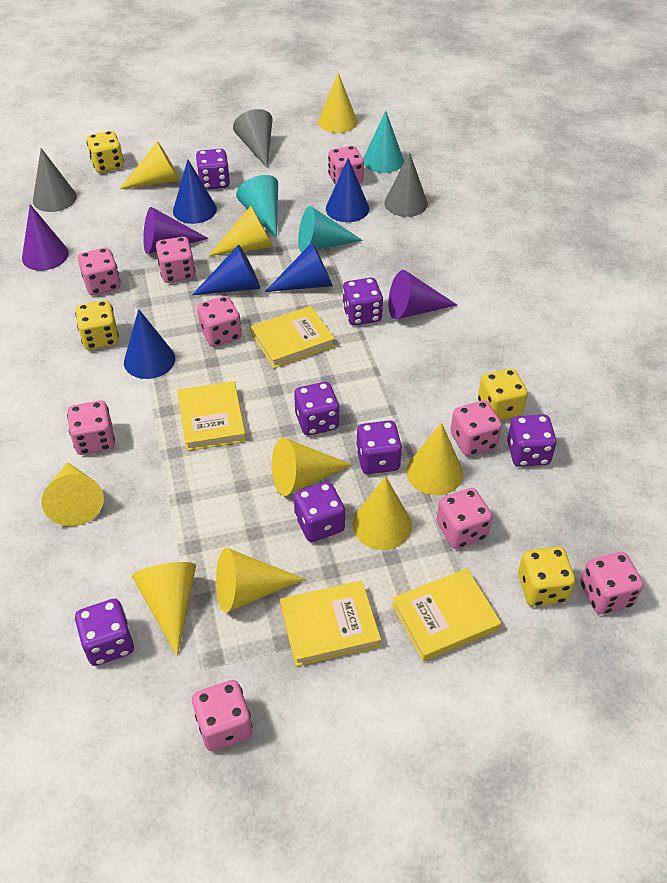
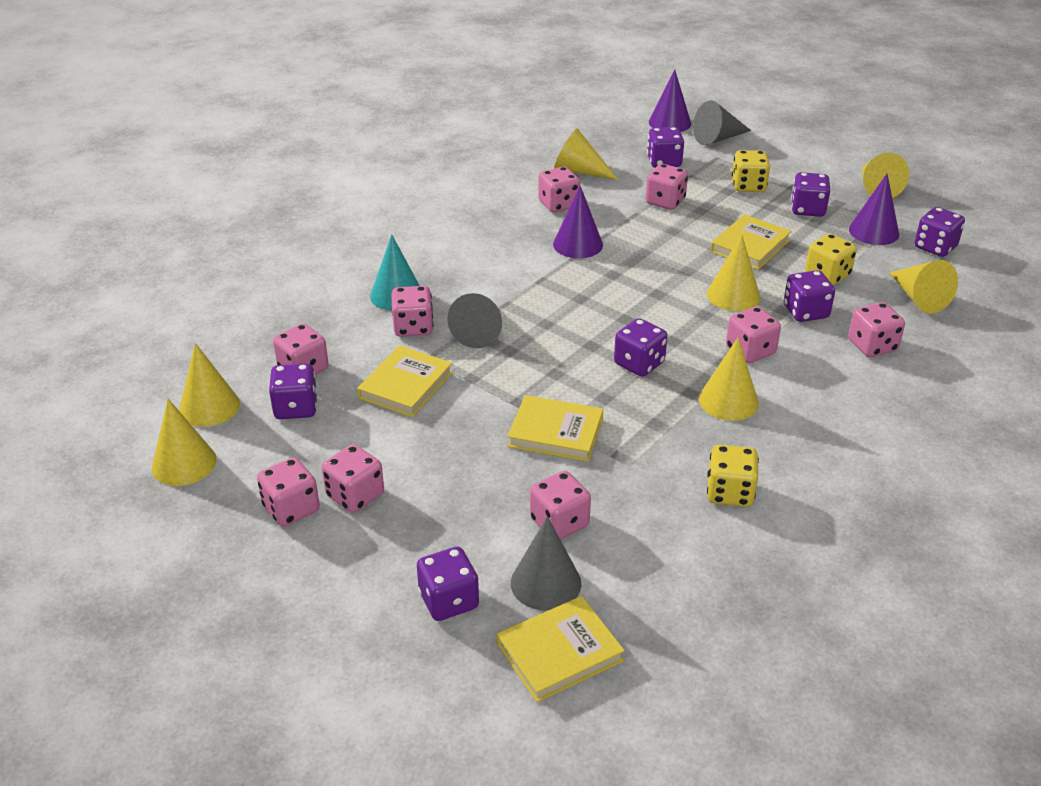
blue cone: [124,309,175,379] [173,160,217,224] [192,245,260,295] [265,242,333,292] [326,158,369,222] = 5 -> none = 0
turquoise cone: [236,175,278,239] [298,206,363,252] [363,111,404,173] = 3 -> [370,234,420,311] = 1
yellow cone: [41,462,104,526] [120,141,180,189] [132,562,196,657] [208,206,273,256] [216,548,305,613] [272,437,352,496] [318,73,358,133] [352,476,412,550] [406,423,463,495] = 9 -> [152,399,217,486] [179,343,240,427] [554,129,619,180] [699,338,759,421] [707,235,760,311] [862,152,909,198] [889,260,958,313] = 7
yellow dice: [75,300,119,350] [87,131,124,173] [478,368,528,420] [518,547,575,606] = 4 -> [707,445,759,507] [732,150,770,192] [805,234,857,285] = 3

